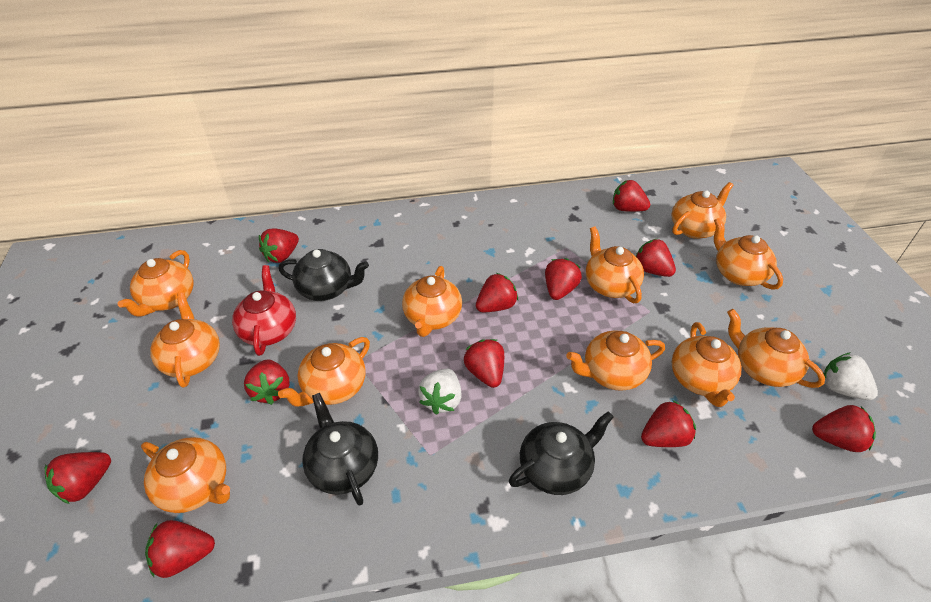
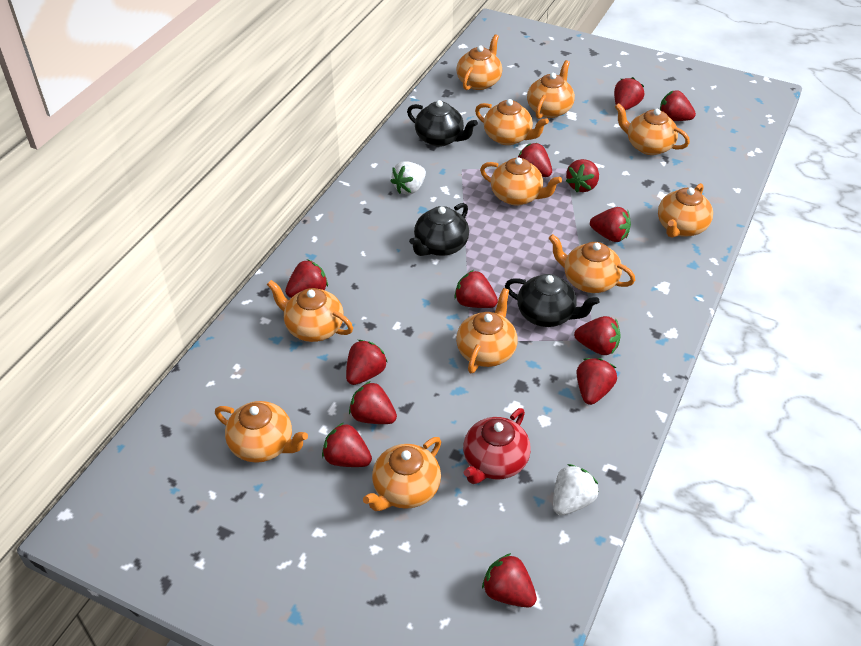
red strawberry: [45,452,111,504] [145,520,215,578] [244,359,290,405] [259,228,299,263] [464,339,504,388] [476,273,518,312] [545,258,582,300] [613,180,650,212] [636,239,676,277] [641,400,696,447] [812,405,876,452] = 11 -> [285,259,328,298] [322,422,372,467] [346,340,388,385] [349,381,397,424] [454,270,498,308] [482,553,537,608] [518,143,552,177] [566,159,599,192] [574,316,621,355] [577,358,617,405] [590,207,631,242] [614,77,644,110] [660,90,696,121] = 13

